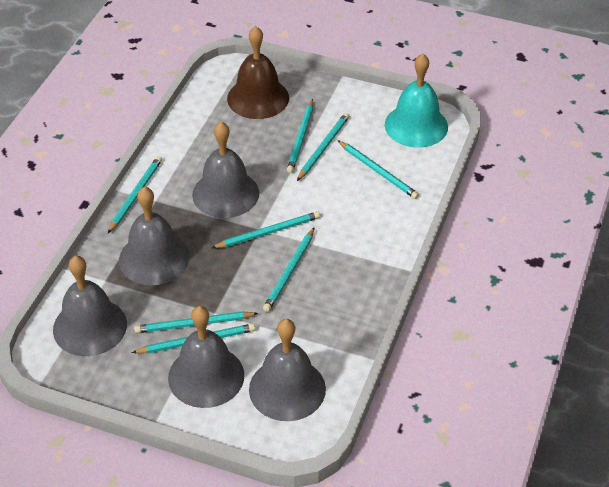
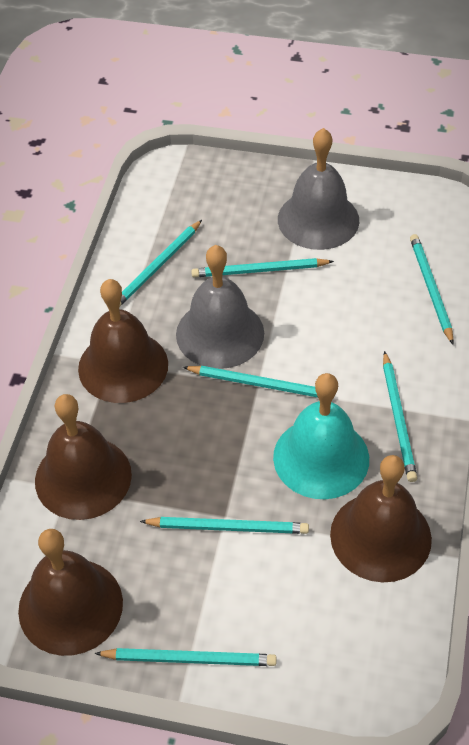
brown bell: [227,26,289,119] = 1 -> [18,529,123,656] [35,394,132,520] [78,279,168,403] [330,455,432,582] = 4
grey bell: [53,256,127,356] [119,186,189,285] [168,306,244,408] [192,122,259,218] [249,319,326,421] = 5 -> [176,245,264,369] [278,128,359,250] = 2
turquoise pencil: [108,156,162,233] [132,323,256,353] [134,311,258,333] [212,211,320,248] [263,227,315,312] [287,99,313,173] [297,113,349,181] [337,140,419,199] = 8 -> [94,648,277,666] [119,220,202,307] [140,517,309,534] [183,366,318,398] [191,258,334,277] [383,351,417,482] [410,234,454,344] = 7

